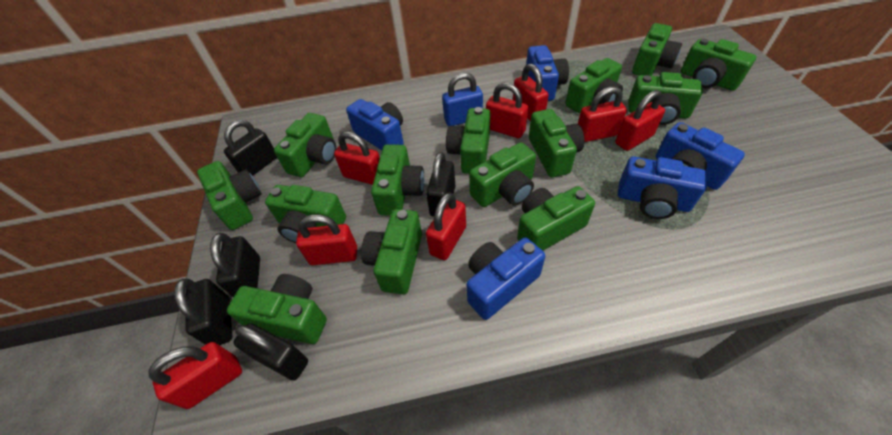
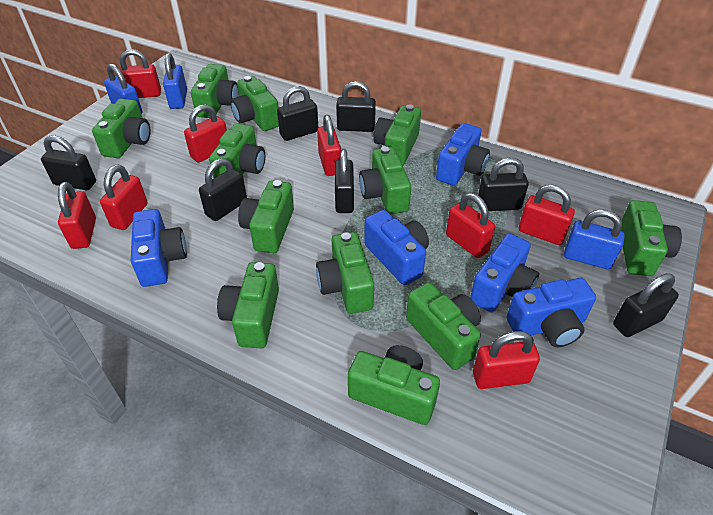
black padlock: [174,278,232,345] [210,233,260,297] [224,120,277,176] [233,323,308,380] [426,152,455,217] = 5 -> [41,136,96,190] [199,158,247,221] [277,86,318,141] [335,149,354,213] [336,81,376,132] [478,157,529,211] [613,273,679,337] = 7
blue padlock: [442,73,483,126] = 1 -> [104,63,142,114] [163,53,187,109] [564,209,625,270] = 3
green camera: [197,161,262,230] [226,274,327,344] [265,185,346,243] [274,113,336,177] [361,209,422,294] [371,144,425,216] [446,107,490,174] [469,142,536,207] [517,186,595,251] [529,109,585,177] [565,58,623,113] [628,72,703,125] [632,23,682,76] [681,39,756,91] = 14 -> [92,98,151,158] [191,64,239,118] [209,123,265,178] [217,262,279,348] [230,76,279,131] [238,180,294,253] [316,232,374,314] [348,345,440,425] [359,146,411,214] [373,104,421,166] [406,282,481,370] [621,200,682,276] = 12

